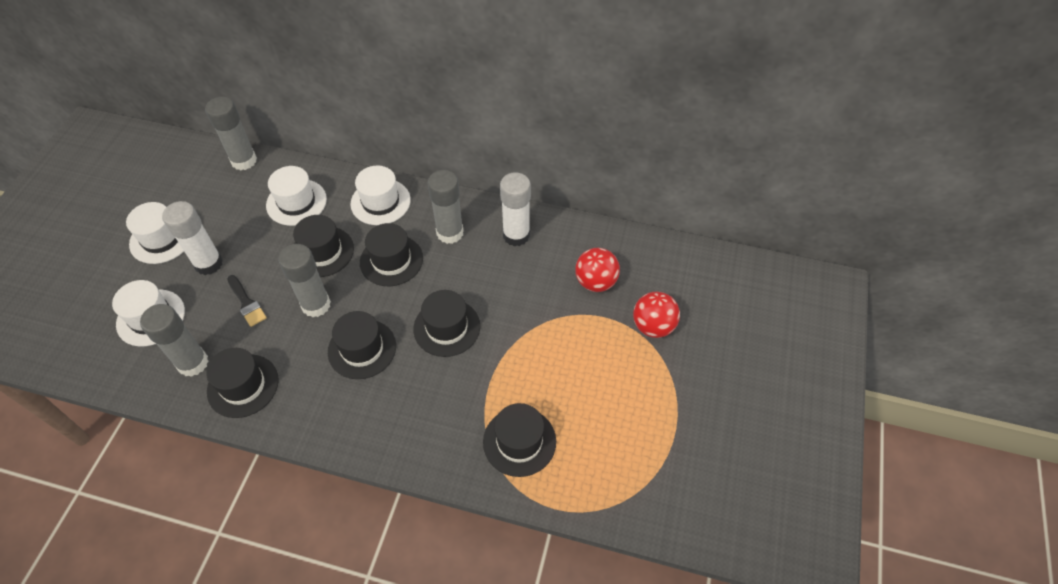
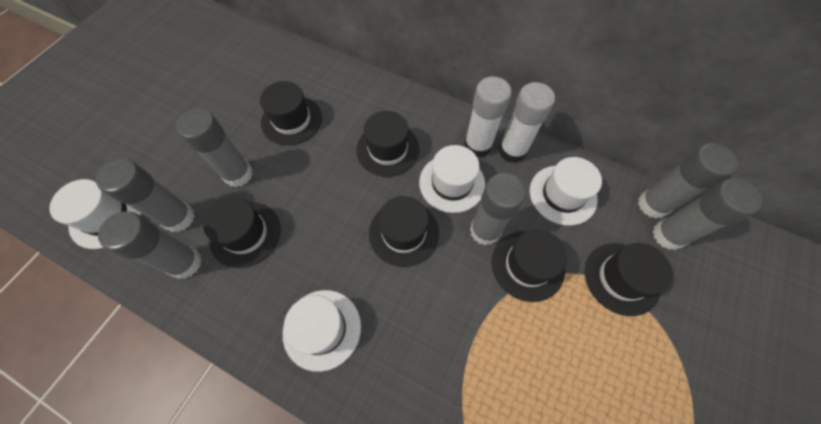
black brush: [227,275,267,327] = 1 -> none = 0
grey glue stick: [140,304,209,377] [205,97,257,170] [279,244,331,317] [428,170,464,244] = 4 -> [96,158,195,232] [98,211,202,279] [176,108,253,187] [470,173,526,245] [638,143,738,219] [653,179,762,250] = 6
red ball: [575,248,620,292] [633,292,680,338] = 2 -> none = 0

